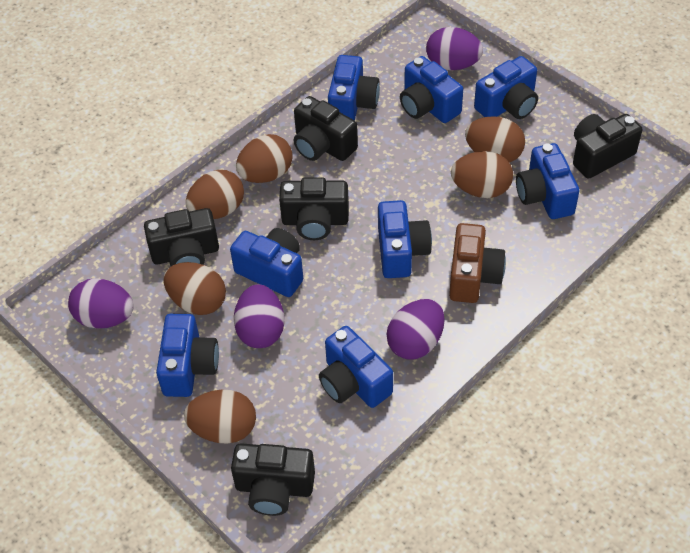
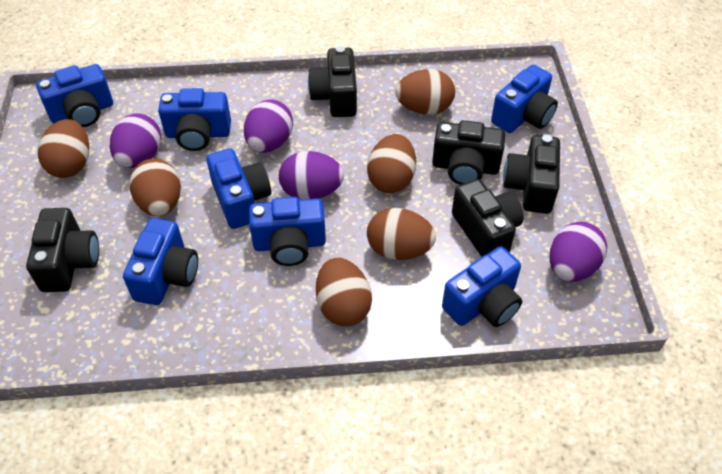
blue camera: [156,314,219,397] [230,228,303,297] [319,326,393,408] [328,55,380,120] [378,200,432,278] [400,56,463,123] [474,56,538,119] [516,143,579,219] = 8 -> [36,64,113,127] [123,218,198,305] [158,88,231,151] [207,148,271,229] [249,197,326,266] [442,246,522,327] [491,65,558,133] = 7
brown camera: [449,223,506,303] = 1 -> none = 0

